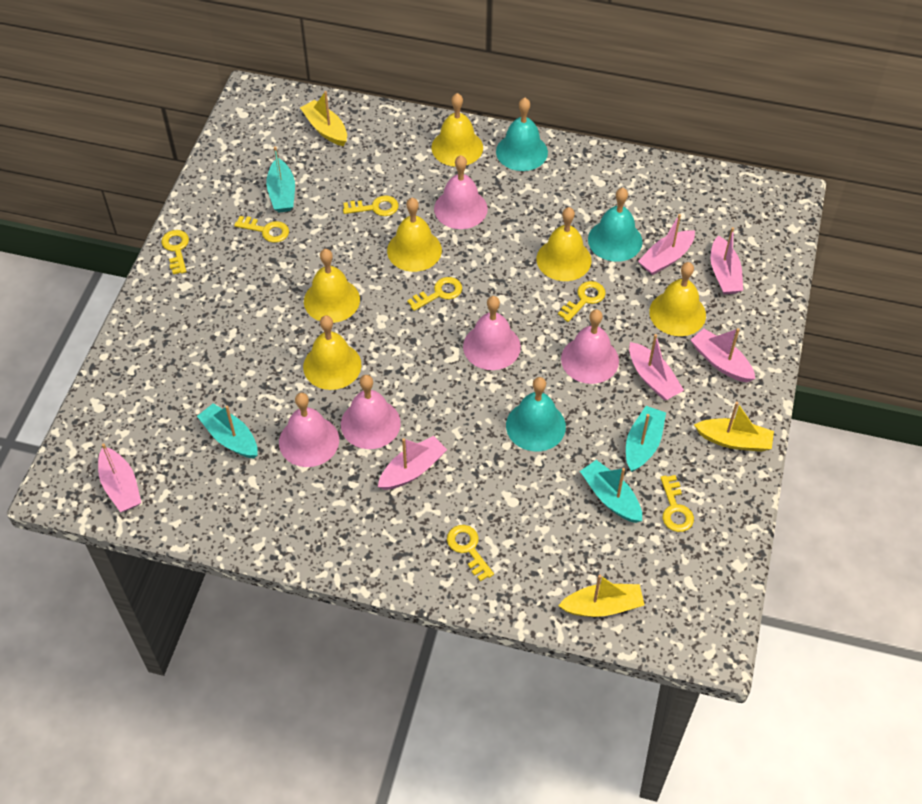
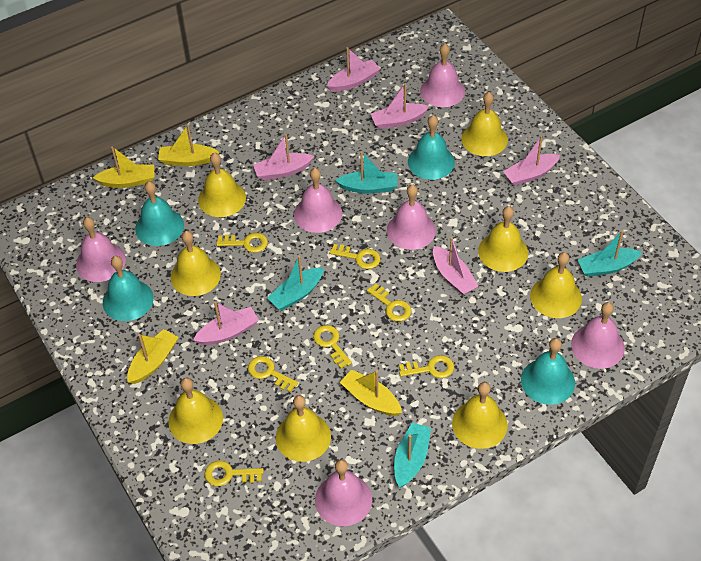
pink bell: [279,393,339,467] [341,375,401,449] [434,155,488,229] [463,296,521,370] [561,309,619,384] = 5 -> [76,217,126,282] [294,168,342,233] [315,459,372,526] [387,184,436,250] [420,44,465,107] [571,302,625,369] = 6
turquoise bell: [496,98,548,171] [506,377,566,452] [588,188,643,262] = 3 -> [103,256,153,321] [135,181,184,246] [408,115,455,180] [521,338,575,405] = 4
yellow bell: [303,315,361,390] [304,249,360,323] [387,198,442,272] [431,93,483,167] [537,207,591,281] [649,262,706,336] = 6 -> [168,377,223,444] [171,231,221,296] [198,153,246,217] [276,395,331,462] [452,382,508,449] [461,92,508,156] [478,206,528,272] [530,252,582,318] = 8
yellow boat: [300,91,347,146] [558,575,644,617] [694,402,774,452] = 3 -> [93,146,154,188] [127,329,178,384] [158,124,220,166] [340,369,402,416] = 4

